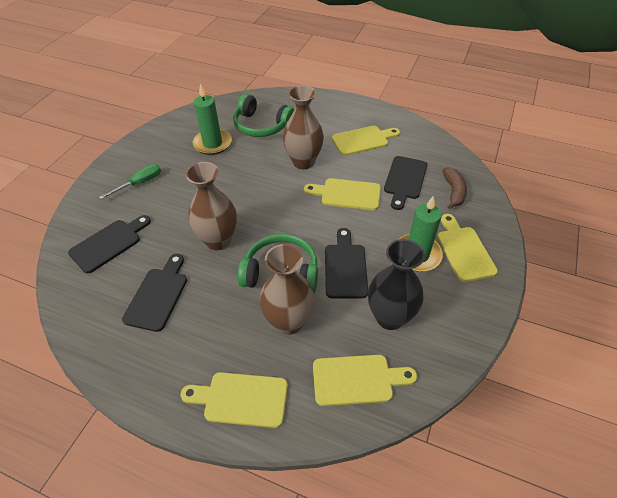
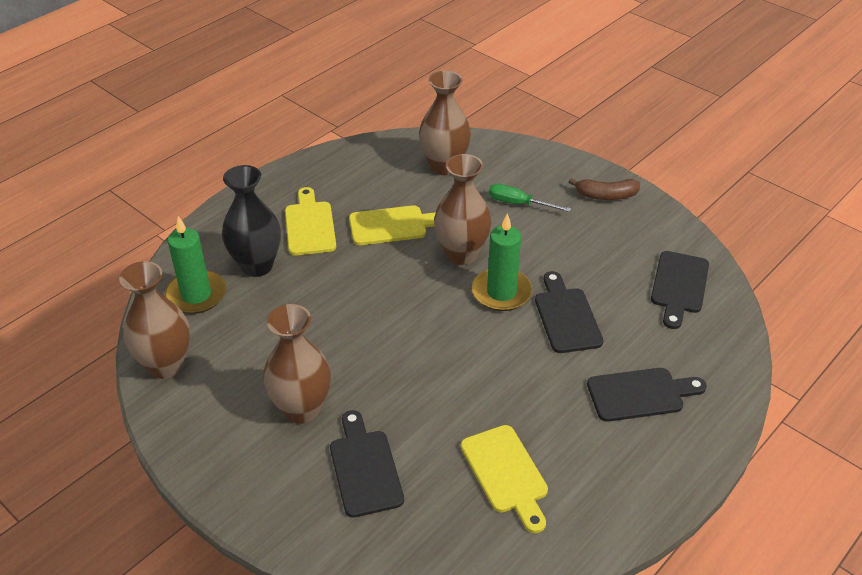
brown vase: [185,162,237,250] [259,244,315,335] [283,85,324,169] = 3 -> [119,261,190,379] [263,304,331,424] [419,71,471,175] [434,154,492,265] = 4
green headphones: [233,94,295,137] [238,234,318,293] = 2 -> none = 0
yellow cutting board: [181,372,288,428] [304,178,381,210] [313,355,417,406] [332,126,400,156] [437,214,498,282] = 5 -> [285,187,336,255] [349,205,436,245] [461,425,548,533] = 3

